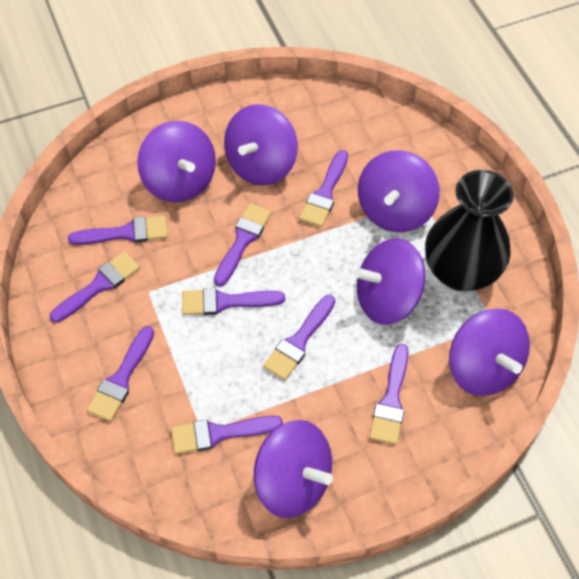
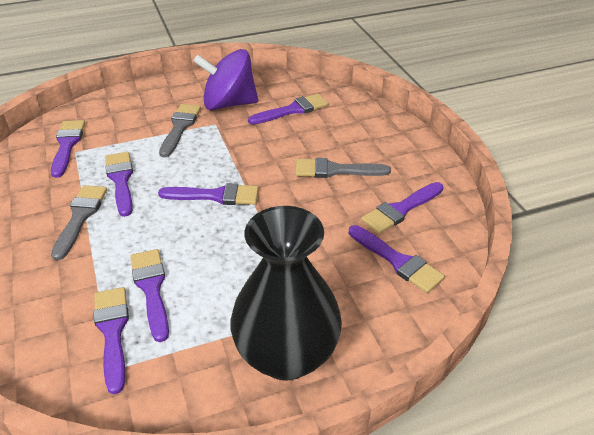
grey brush: none = 0 -> [51,185,107,260] [159,104,201,157] [295,158,391,178] = 3
purple brush: [50,251,140,323] [68,216,168,245] [87,326,154,421] [171,416,283,454] [182,288,285,315] [214,203,271,286] [263,295,335,380] [299,150,348,227] [369,344,409,445] = 9 -> [51,120,85,178] [94,287,129,394] [105,152,133,217] [130,249,169,342] [158,183,259,205] [248,94,328,125] [349,225,445,293] [361,182,443,234] = 8
purple spinning top: [137,121,216,203] [224,104,298,185] [254,420,333,518] [354,238,425,325] [358,150,440,232] [449,308,530,396] = 6 -> [193,49,258,111] = 1

